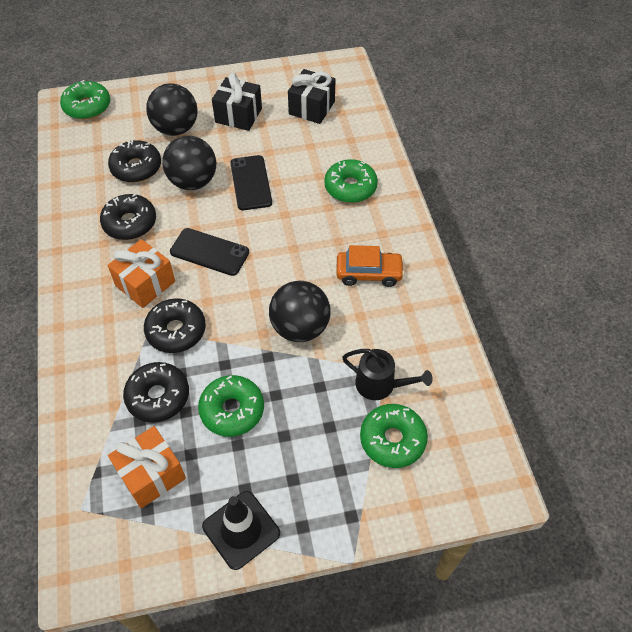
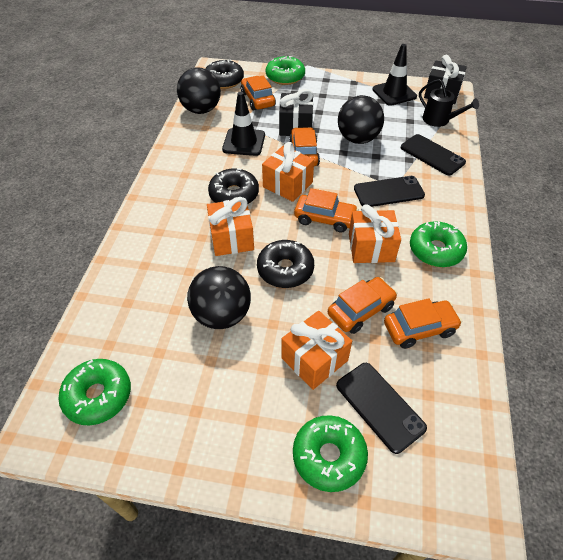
black donut: [100,193,156,240] [108,140,161,183] [123,362,189,423] [144,298,206,353] = 4 -> [205,60,244,89] [208,168,259,204] [257,240,314,288] = 3
black phone: [170,228,249,276] [230,155,272,210] = 2 -> [336,363,427,454] [354,176,425,207] [401,134,466,175] = 3
black traffic cone: [202,491,280,570] = 1 -> [222,92,265,156] [372,44,417,106] = 2
orange car: [336,245,405,287] = 1 -> [241,75,276,111] [289,127,320,166] [294,188,359,233] [328,277,397,334] [384,298,462,349] = 5
orange gift: [107,239,175,308] [108,426,186,508] = 2 -> [207,197,254,256] [262,142,314,202] [282,311,352,390] [349,204,401,263] = 4

